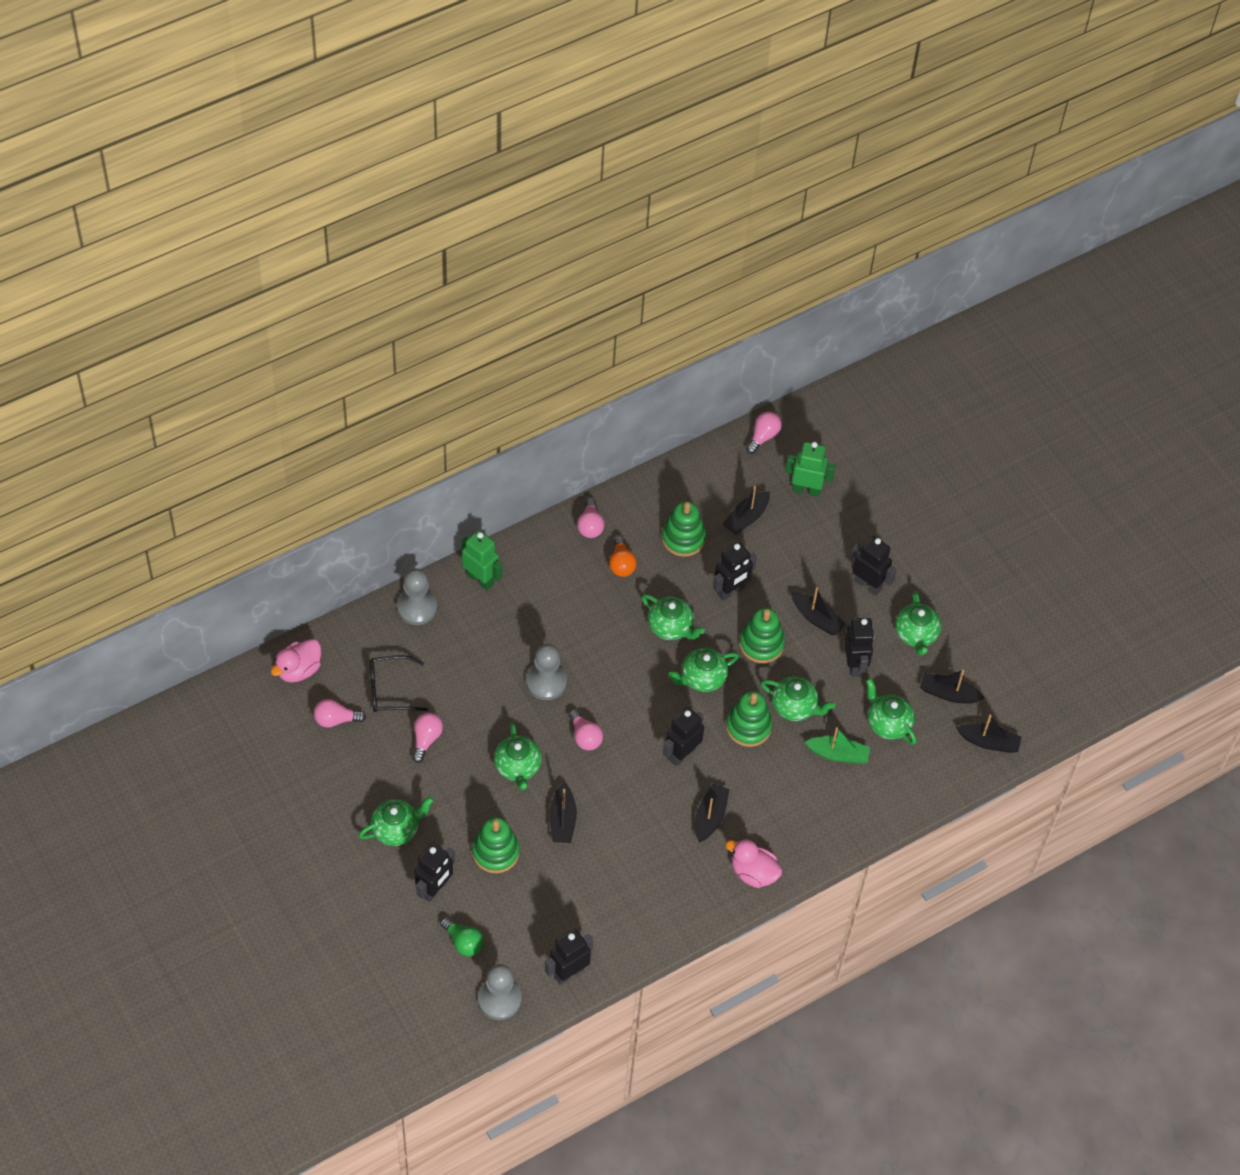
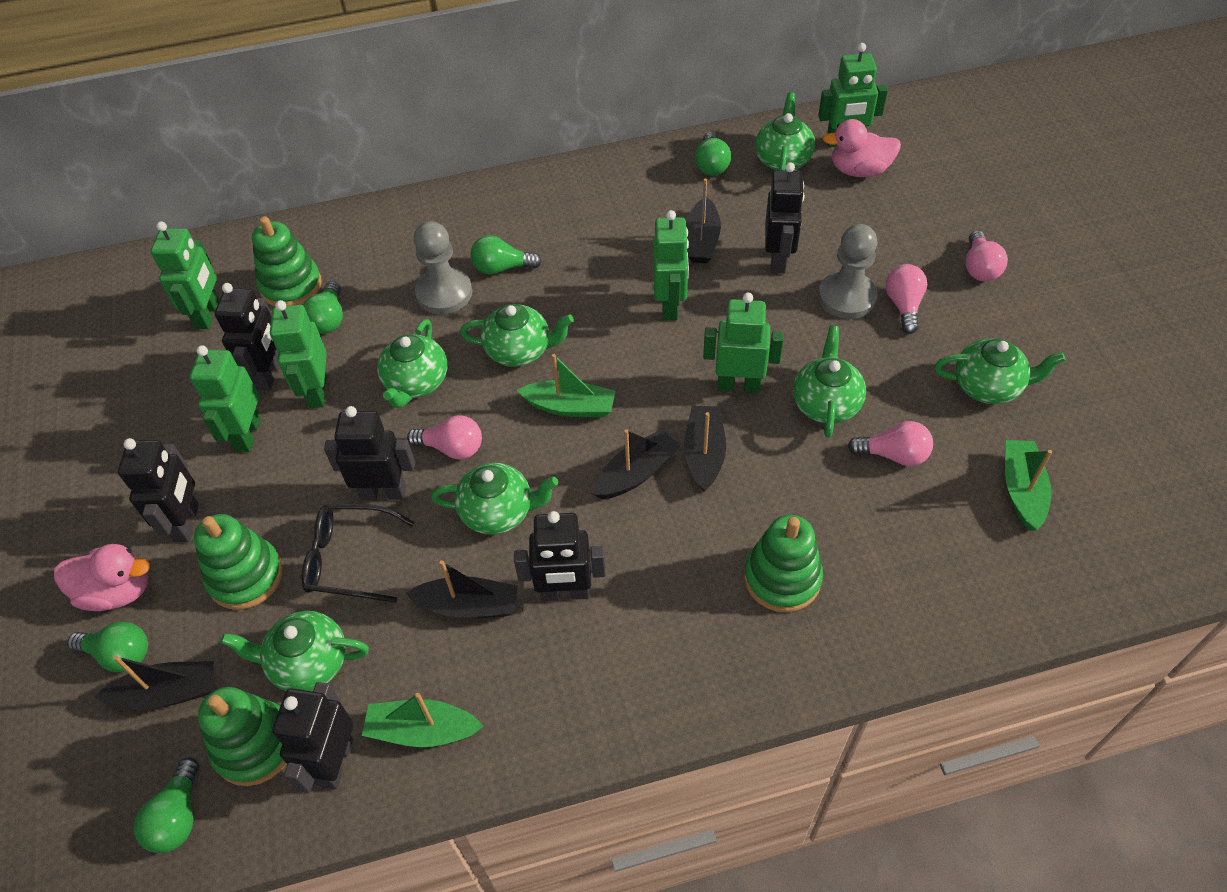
black boat: [549,782,577,843] [695,784,730,843] [722,486,770,535] [791,587,846,635] [920,670,984,704] [956,715,1022,753] = 6 -> [94,655,214,710] [405,560,518,618] [593,429,681,499] [684,406,726,492] [686,179,721,263] = 5
green boat: [805,727,870,764] = 1 -> [362,693,484,747] [517,354,615,417] [1005,440,1052,531] = 3
green light bulb: [440,917,484,957] = 1 -> [67,622,148,672] [134,758,199,853] [303,281,343,334] [470,235,542,274] [695,132,731,175] = 5
green robot: [461,530,502,591] [785,442,836,497] = 2 -> [150,221,219,329] [189,345,261,452] [270,300,327,408] [653,210,689,321] [703,293,784,393] [818,43,888,147] = 6
grey pawn: [397,569,437,625] [478,964,522,1020] [526,644,567,700] = 3 -> [414,221,472,314] [818,224,878,319] = 2
orange light bulb: [609,536,637,577] = 1 -> none = 0
pink light bulb: [314,699,366,728] [412,713,443,763] [569,709,603,751] [577,498,604,538] [746,412,782,454] = 5 -> [407,415,482,459] [848,421,933,466] [885,264,927,334] [966,230,1008,281] = 4

